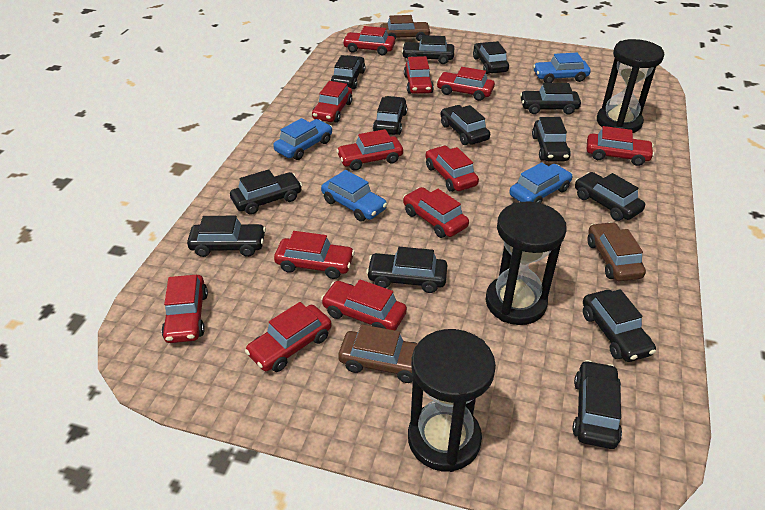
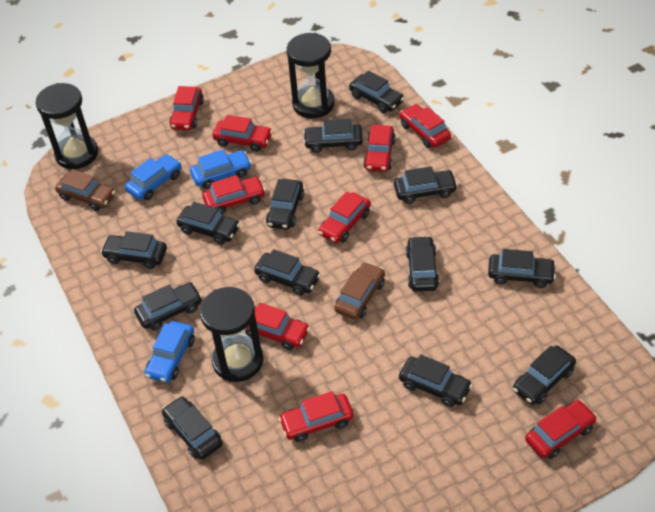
blue car: [273,118,333,160] [321,170,387,222] [510,162,573,203] [533,53,591,83] = 4 -> [125,154,181,200] [145,321,195,383] [190,149,252,189] = 3
brown car: [338,324,418,383] [380,15,431,41] [587,222,646,281] = 3 -> [55,169,116,211] [334,262,385,320] = 2
red car: [161,275,208,343] [245,302,332,372] [274,231,355,279] [312,81,352,123] [321,280,407,330] [336,129,403,171] [342,26,395,55] [403,187,469,238] [404,56,434,94] [426,146,479,192] [436,67,495,101] [587,126,654,166] = 12 -> [169,86,204,130] [202,175,266,215] [213,115,273,152] [245,303,310,350] [278,391,354,442] [318,191,371,243] [363,125,396,172] [400,104,451,148] [525,400,597,459] = 9

